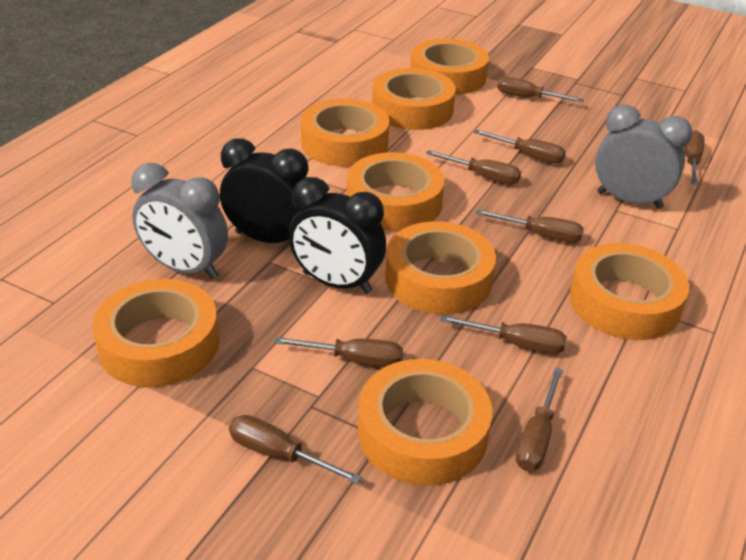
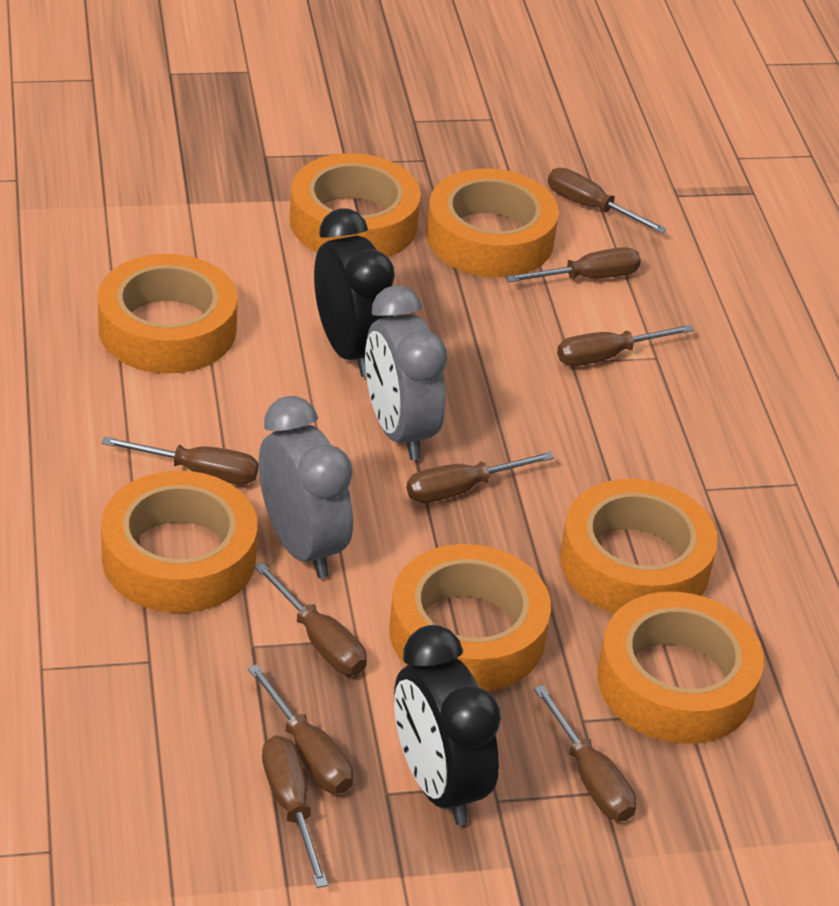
orange tape: [92,279,219,387] [301,99,389,167] [347,152,444,231] [358,359,492,486] [372,68,456,130] [385,221,496,314] [410,39,489,95] [569,243,689,340] = 8 -> [98,254,238,373] [101,471,257,613] [290,153,421,257] [390,544,551,691] [426,168,559,277] [560,479,718,614] [597,592,764,744] = 7

